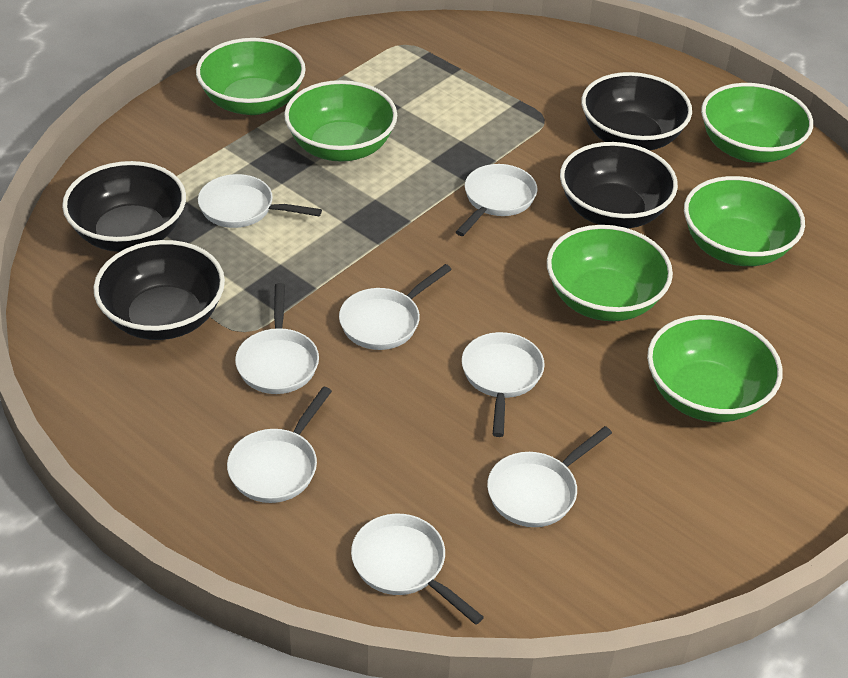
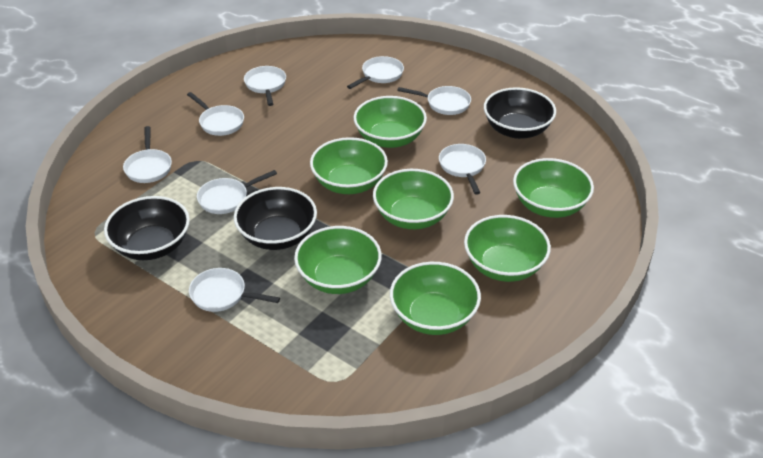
black bowl: [62,161,186,252] [93,240,225,340] [560,142,678,228] [581,72,692,150] = 4 -> [104,196,190,260] [234,187,317,250] [484,87,556,139] = 3
green bowl: [196,38,306,115] [284,80,397,162] [547,225,673,321] [647,315,783,422] [684,176,805,266] [701,83,813,163] = 6 -> [294,226,382,294] [310,137,388,194] [354,96,427,148] [373,169,454,229] [390,262,481,335] [464,215,551,282] [513,158,594,218] = 7

